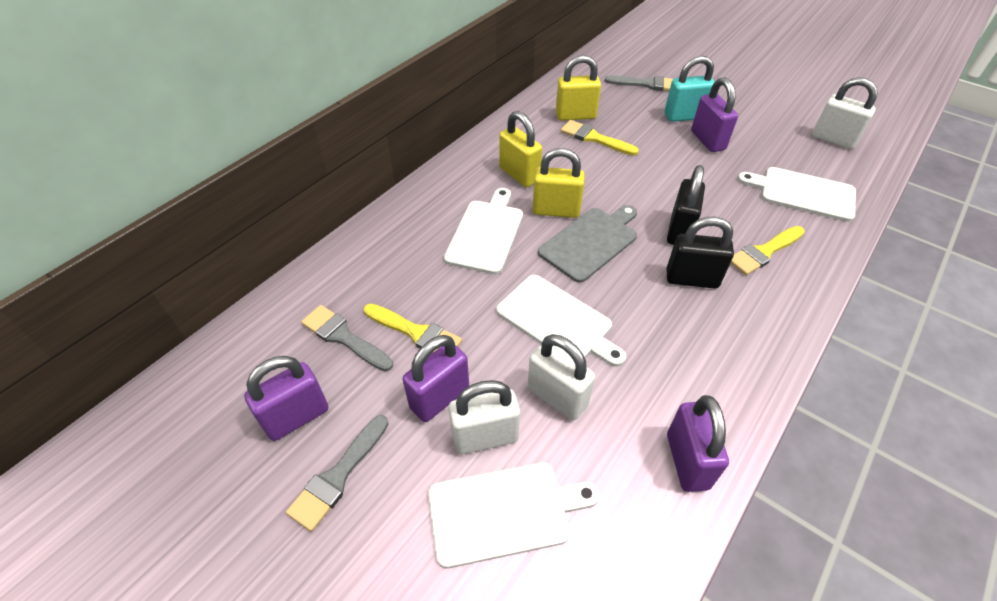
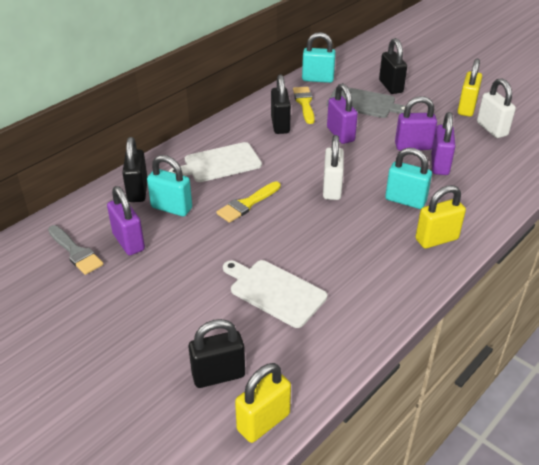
black padlock: [666,217,734,289] [667,165,705,245] = 2 -> [122,137,147,202] [188,319,245,388] [271,74,291,134] [379,38,407,94] = 4
grey brush: [286,415,388,532] [301,305,393,371] [605,75,673,91] = 3 -> [48,225,103,275] = 1
turquoise padlock: [664,56,715,122] = 1 -> [147,155,192,216] [302,32,336,83] [385,148,432,209] = 3
white cutting board: [428,462,600,568] [444,188,523,274] [496,275,626,367] [738,167,856,222] = 4 -> [169,142,262,182] [223,260,327,328] = 2
white padlock: [449,380,520,454] [528,334,595,420] [812,77,878,149] = 3 -> [323,135,344,200] [477,78,516,138] = 2
yellow brush: [364,304,462,353] [560,120,639,156] [731,226,805,275] = 3 -> [216,181,281,223] [293,87,315,124] = 2

